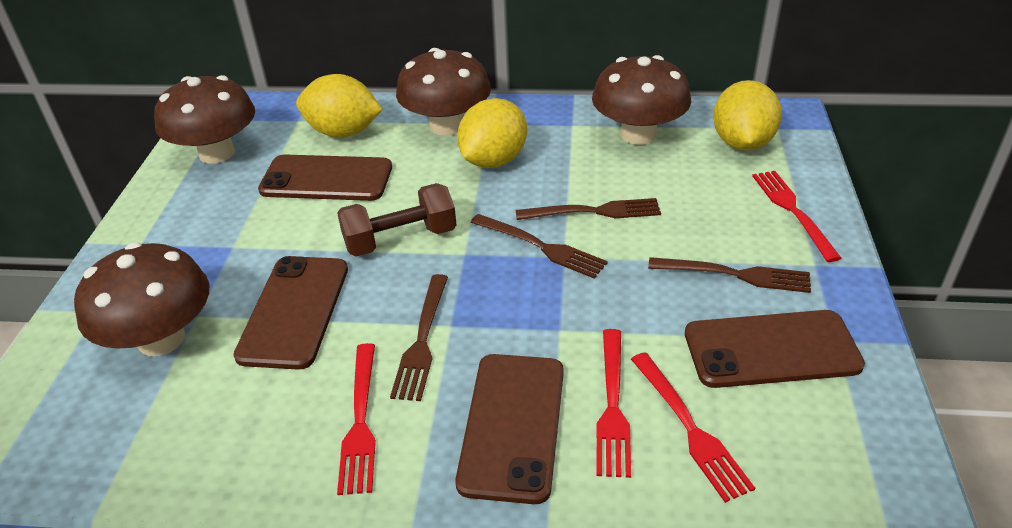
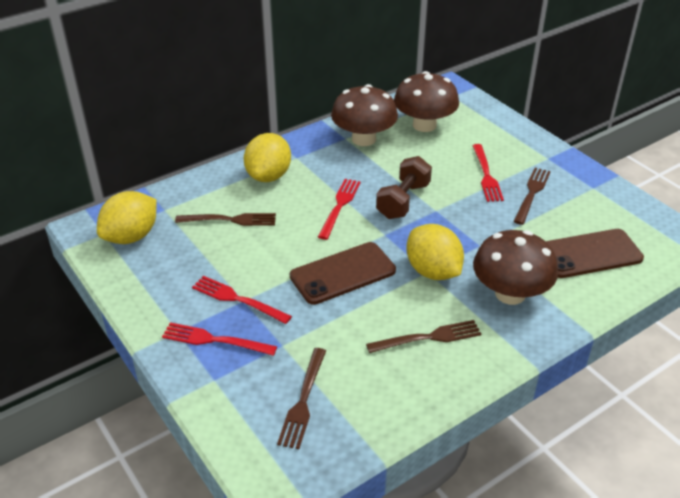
brown mushroom: [74,242,209,356] [154,75,255,164] [396,48,491,136] [592,55,691,145] = 4 -> [331,84,398,146] [394,71,459,132] [473,230,558,305] = 3
brown phone: [234,256,348,370] [258,154,392,201] [455,354,564,504] [685,310,865,388] = 4 -> [290,242,396,305] [546,229,644,278] = 2

